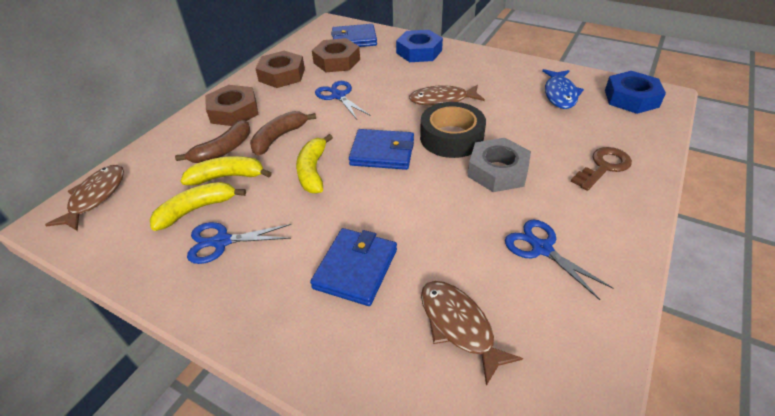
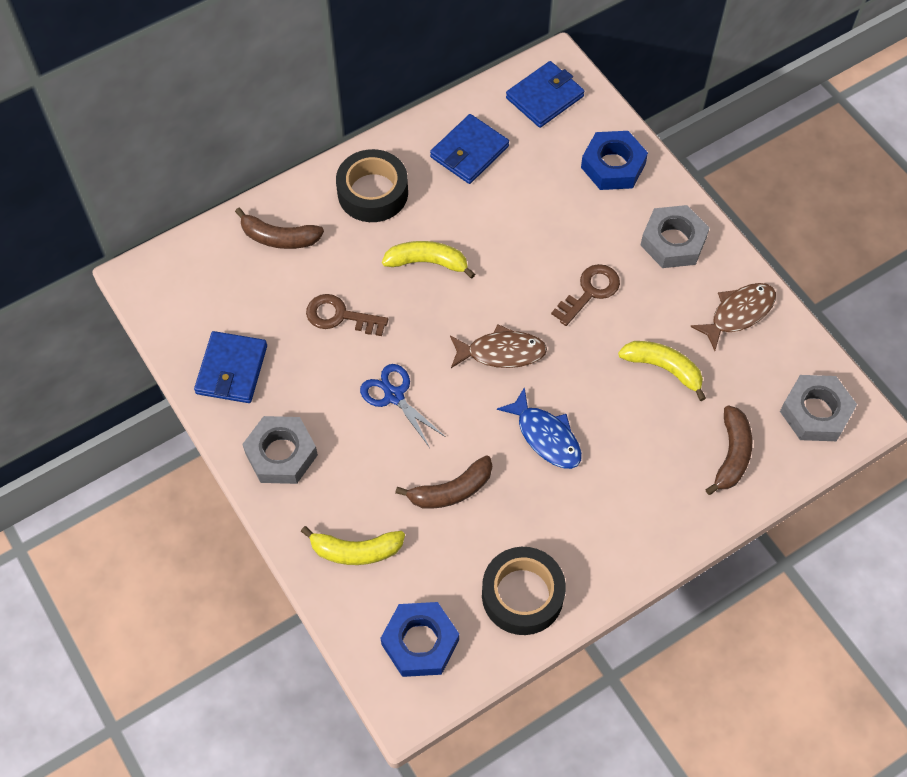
black tape: [420,102,486,158] = 1 -> [336,149,408,222] [482,547,566,635] = 2
blue scissors: [187,222,291,264] [315,81,371,119] [505,220,613,300] = 3 -> [360,364,445,448] = 1
brown banana: [175,120,250,163] [250,111,316,155] = 2 -> [235,208,324,249] [395,455,492,509] [705,405,752,495] = 3
brown fish: [45,165,124,231] [409,85,485,106] [421,281,523,386] = 3 -> [450,324,547,368] [690,283,776,351] = 2
brown key: [571,147,632,191] = 1 -> [306,294,388,336] [551,264,620,326] = 2
brown nut: [205,85,259,126] [255,51,305,88] [312,38,360,72] = 3 -> none = 0
grey nut: [468,138,531,192] = 1 -> [242,416,318,484] [640,205,710,268] [780,375,857,441] = 3

